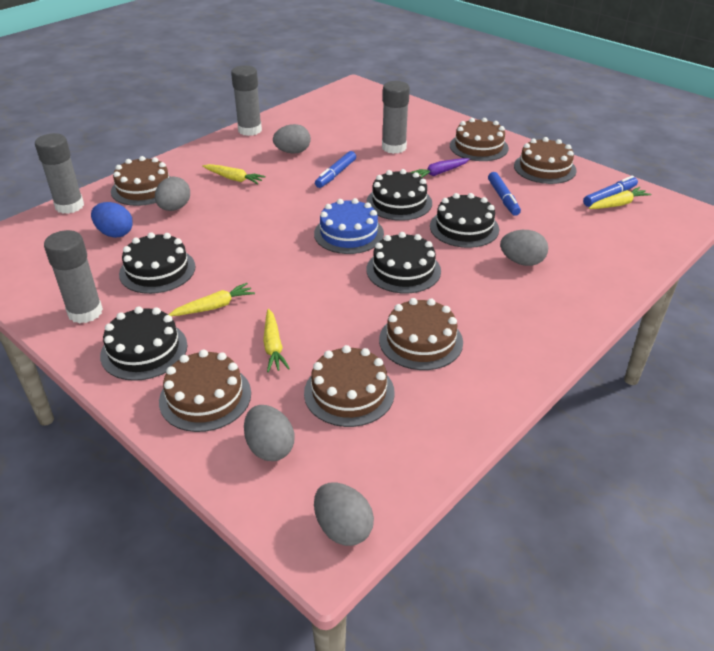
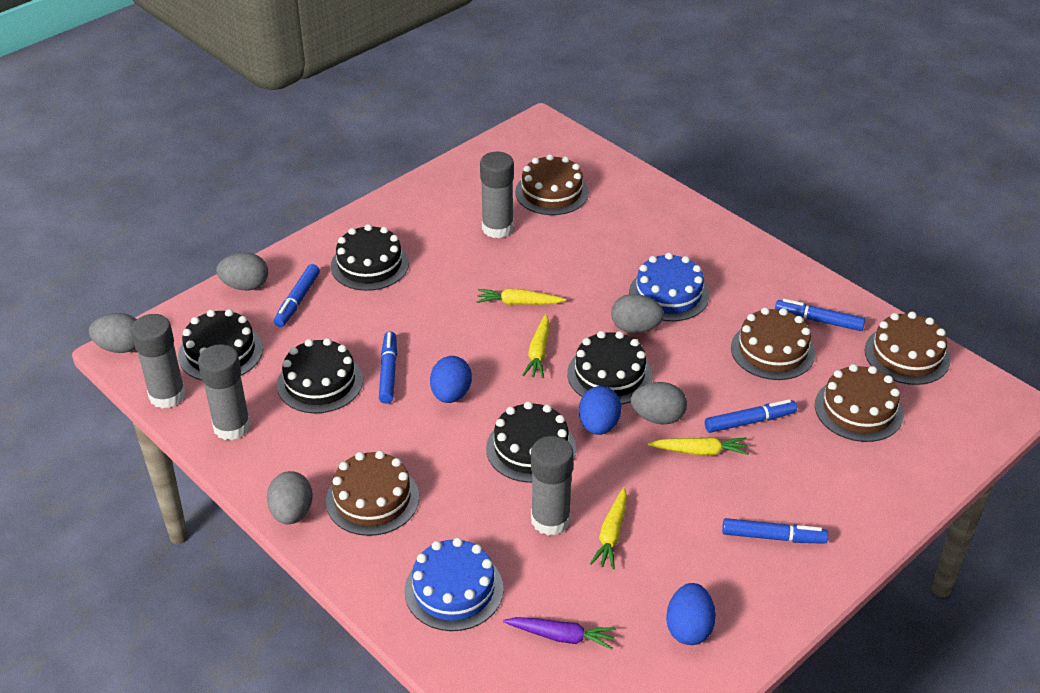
blue cake: [314,198,384,254] = 1 -> [405,538,504,631] [629,253,709,321] = 2
blue egg: [91,202,133,238] = 1 -> [430,356,472,403] [579,386,621,435] [666,583,716,645] = 3
blue marker: [315,151,356,188] [488,172,521,216] [583,176,638,207] = 3 -> [274,264,320,327] [379,332,397,404] [705,399,797,433] [722,518,828,544] [775,299,865,331] = 5
brown cake: [111,156,171,206] [159,349,251,432] [304,345,395,427] [379,298,463,370] [450,118,509,161] [514,137,577,184] = 6 -> [326,451,419,536] [515,154,589,215] [731,307,815,380] [815,364,904,442] [865,312,951,385] = 5

